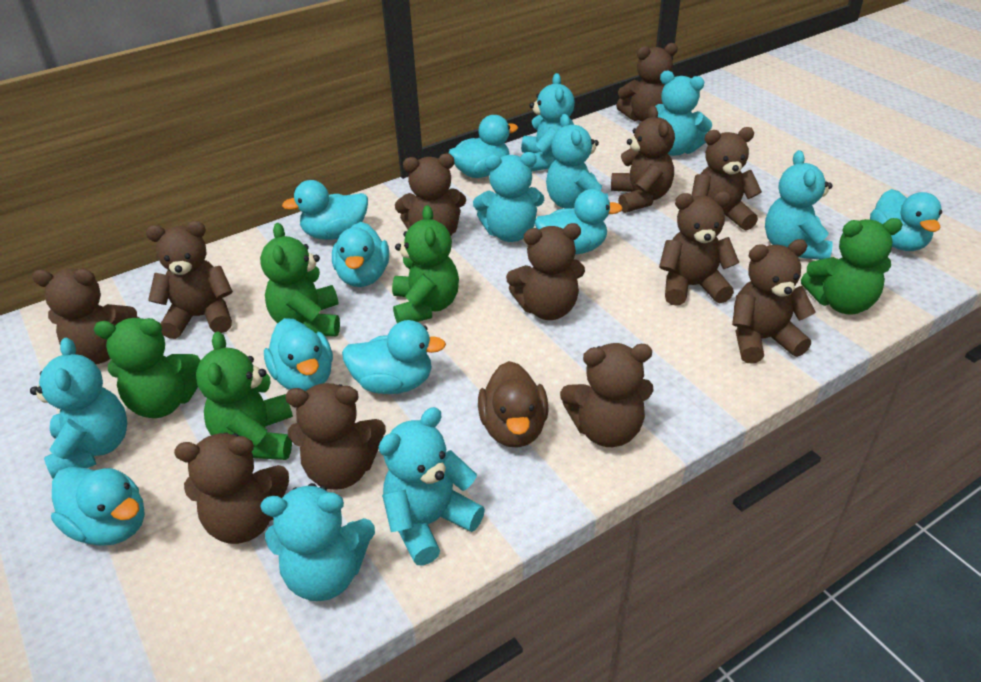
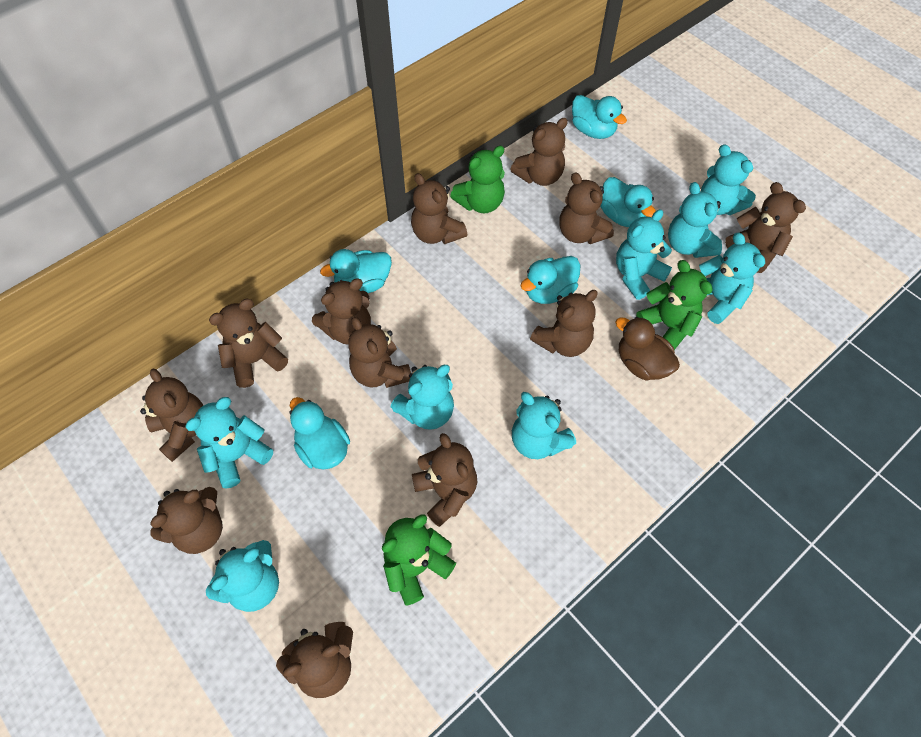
green teddy bear: [94,318,201,418] [196,331,293,460] [260,223,340,336] [392,205,459,323] [801,218,903,315] = 5 -> [382,515,456,605] [450,146,505,213] [636,260,712,350] = 3
turquoise duck: [51,467,145,546] [264,318,333,391] [282,180,368,240] [332,222,389,287] [342,320,446,394] [449,115,518,178] [535,189,623,255] [870,189,942,251] = 8 -> [289,397,350,470] [320,249,392,293] [520,256,581,304] [572,95,627,139] [600,177,656,227] = 5

